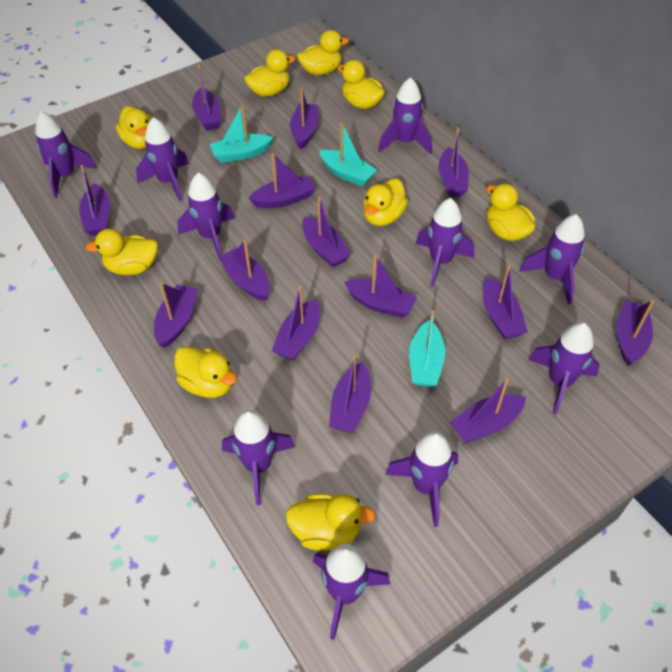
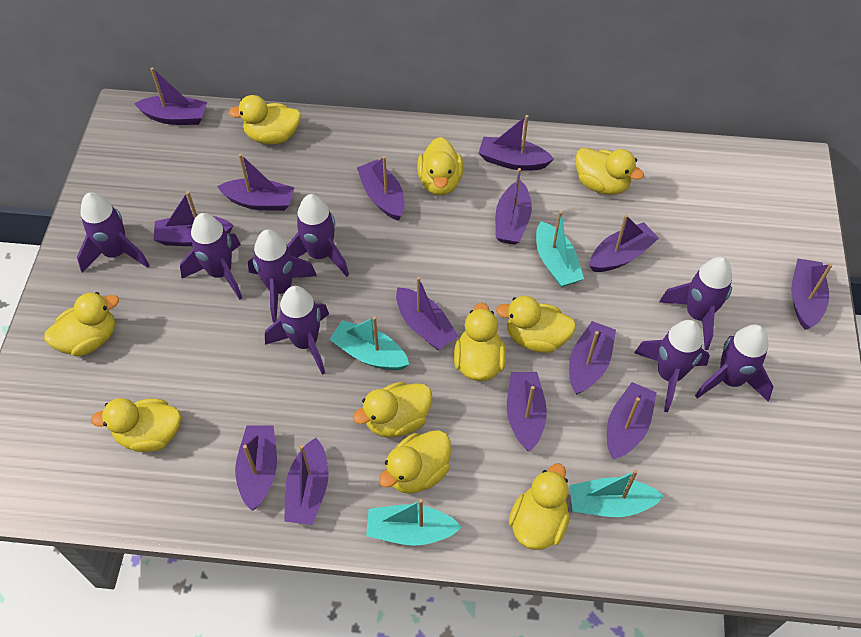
purple rocket: [35,111,97,198] [136,117,189,201] [177,172,235,260] [222,410,295,505] [313,544,390,640] [378,77,432,154] [385,431,458,527] [416,198,474,287] [519,214,585,304] [528,323,600,415] = 10 -> [77,193,150,272] [180,213,242,300] [248,229,317,322] [265,286,329,375] [287,194,349,277] [634,320,710,412] [660,257,732,350] [695,324,774,401] = 8
turquoise boat: [210,105,273,163] [319,123,377,186] [409,311,445,387] = 3 -> [329,316,409,370] [366,499,462,546] [536,211,584,287] [570,469,664,517] = 4
yellow duck: [85,229,158,275] [116,106,152,149] [174,346,237,398] [244,49,295,97] [285,494,375,551] [297,30,349,76] [338,60,385,109] [364,178,408,226] [486,184,535,241] = 9 -> [44,292,119,357] [90,398,181,452] [228,95,301,144] [353,382,432,438] [379,430,451,494] [417,137,463,195] [454,303,506,381] [496,296,576,353] [509,463,570,550] [575,147,644,195] = 10

